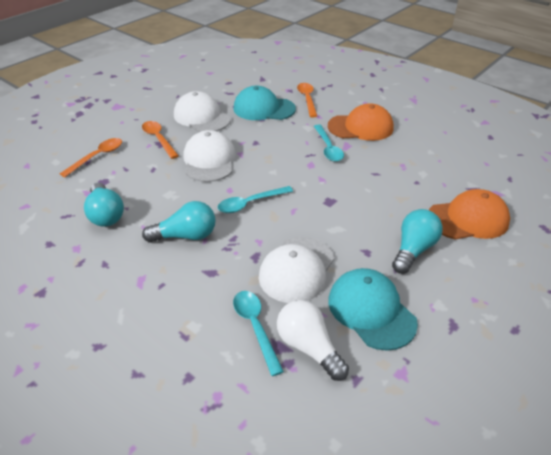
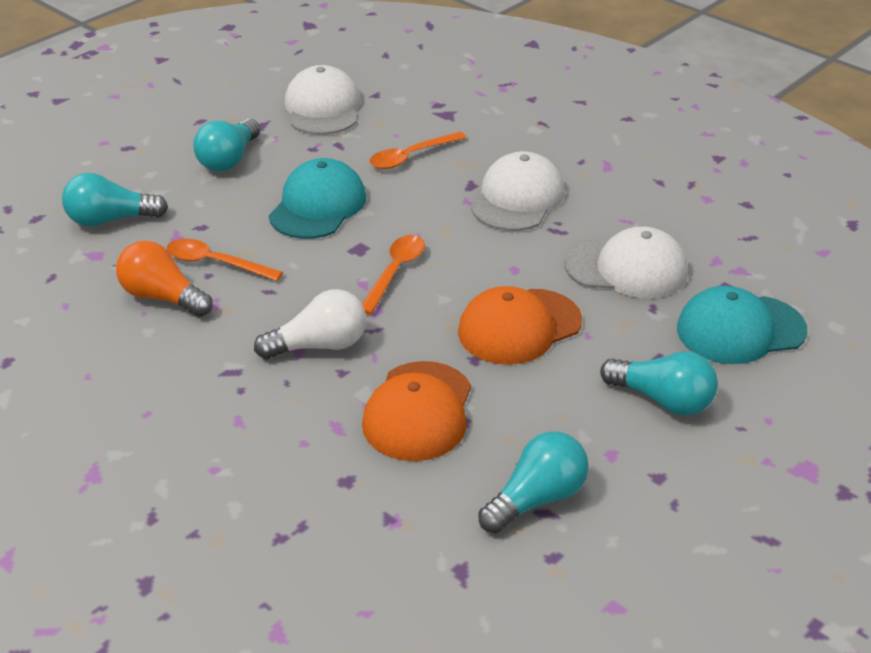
orange light bulb: none = 0 -> [116,241,213,317] = 1
turquoise light bulb: [84,183,124,227] [142,201,216,243] [392,209,443,274] = 3 -> [62,173,168,227] [193,119,260,171] [478,431,589,534] [600,351,718,416] = 4
turquoise spoon: [218,186,293,213] [233,291,284,376] [314,124,344,162] = 3 -> none = 0

